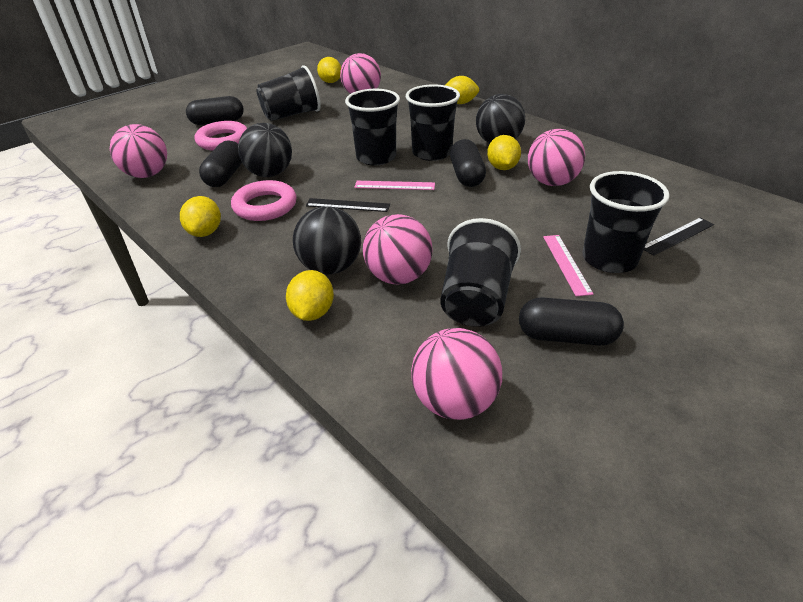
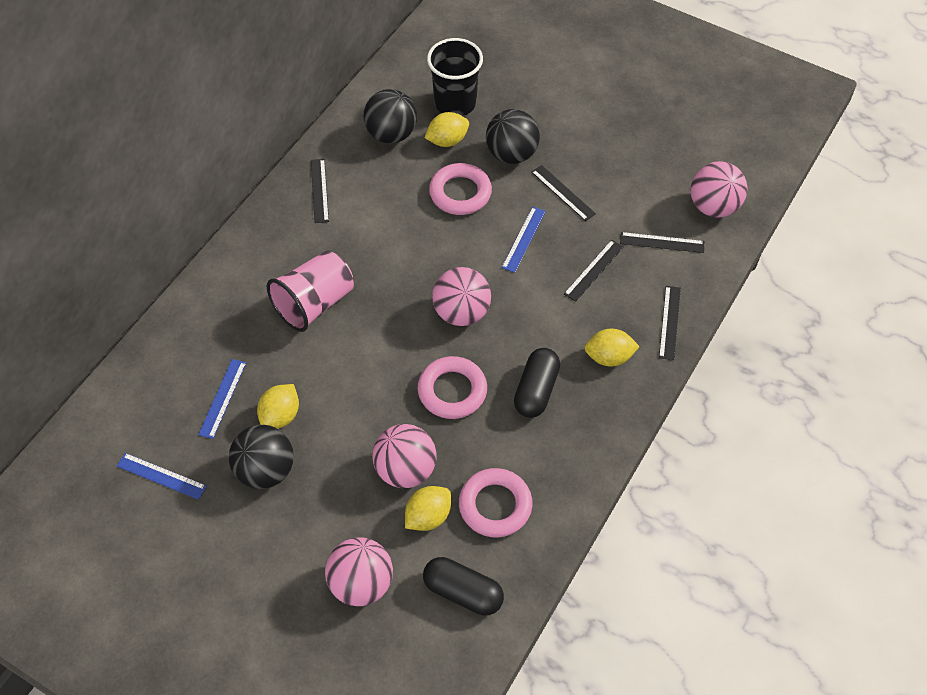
black capsule: [186,96,244,125] [199,140,242,187] [450,139,486,187] [519,298,624,345] = 4 -> [423,557,504,616] [514,348,560,418] = 2
black cup: [256,65,321,121] [345,89,400,165] [406,84,460,161] [440,218,521,327] [583,171,670,273] = 5 -> [427,38,483,116] = 1
black ruler: [306,198,390,212] [644,217,714,256] = 2 -> [311,159,329,223] [531,165,596,221] [564,240,624,302] [620,232,704,253] [659,286,681,360] = 5
blue ruler: none = 0 -> [117,453,207,500] [198,359,246,439] [501,207,546,273] = 3
pink ball: [110,124,167,178] [340,53,381,94] [363,214,433,284] [411,328,502,420] [528,129,585,186] = 5 -> [325,537,393,606] [372,424,437,488] [432,267,491,326] [691,161,747,218] = 4
pink cup: none = 0 -> [267,251,354,332] = 1
pink ring: [195,121,247,151] [231,180,297,221] = 2 -> [418,356,487,419] [429,163,492,215] [459,468,532,537] = 3
pink ruler: [354,181,435,190] [543,235,593,296] = 2 -> none = 0
yellow lemon: [180,196,221,237] [286,270,334,321] [317,57,341,83] [445,76,479,104] [487,135,521,170] = 5 -> [257,384,299,429] [405,486,451,531] [425,112,469,147] [584,329,640,367] = 4

